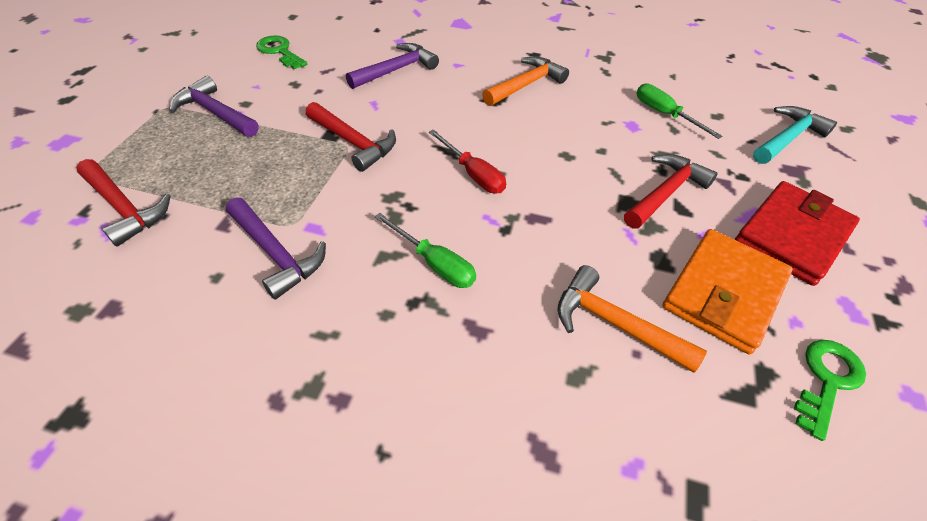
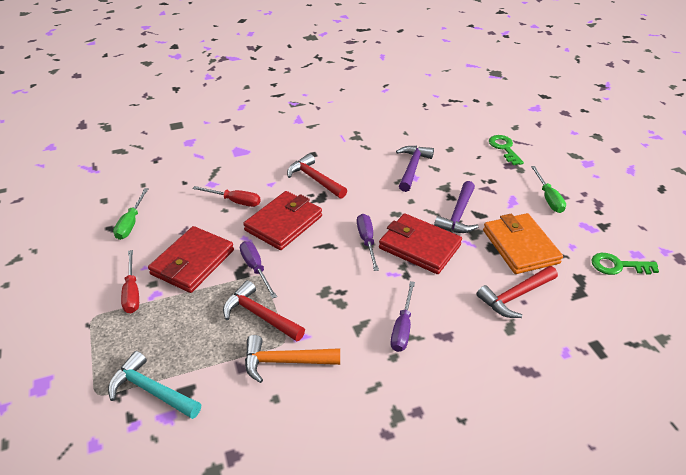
orange hammer: [482,56,569,106] [557,265,707,373] = 2 -> [245,335,340,383] = 1
purple hammer: [170,76,259,137] [226,198,326,300] [346,43,439,89] = 3 -> [396,146,434,192] [434,181,478,233] = 2
purple screwdriver: none = 0 -> [240,241,277,299] [357,214,379,271] [390,281,415,352] = 3
red screwdriver: [429,129,506,193] = 1 -> [121,250,139,313] [192,186,261,207] = 2
red wallet: [735,181,860,286] = 1 -> [148,226,234,293] [243,191,322,250] [379,213,462,274] = 3

